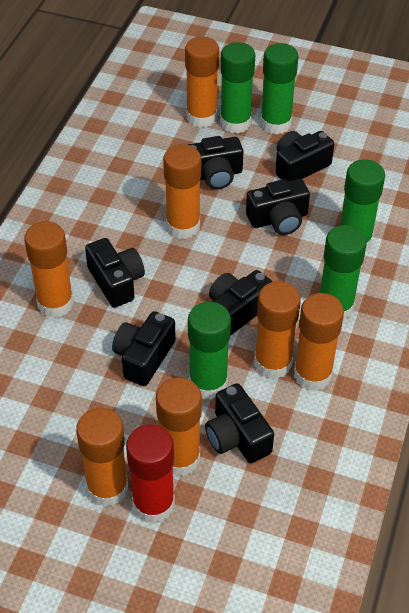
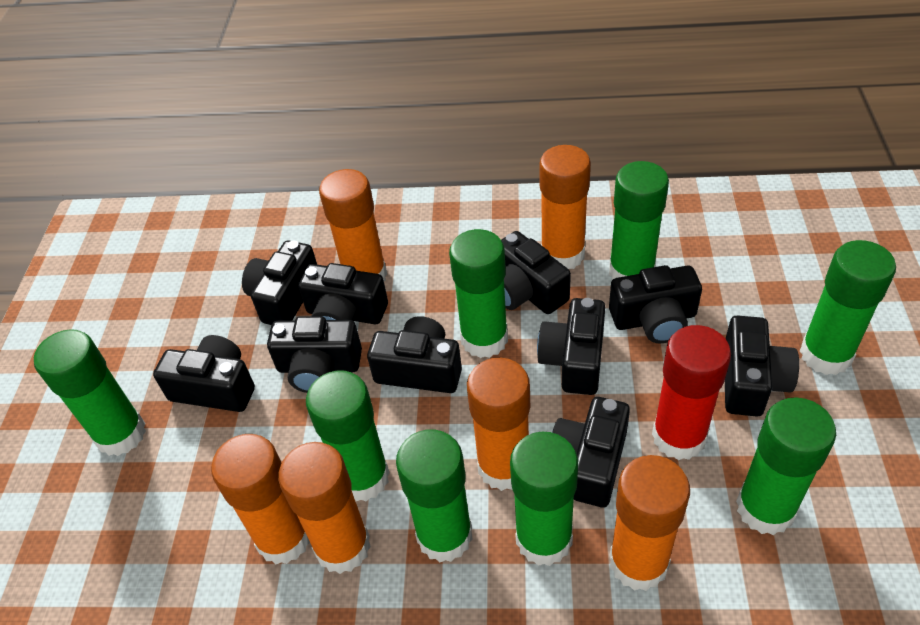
black camera: [85,238,145,308] [112,311,176,386] [188,136,244,190] [205,383,274,463] [209,270,272,336] [246,179,310,235] [275,131,334,182] = 7 -> [153,335,255,412] [242,241,317,325] [267,316,362,393] [298,263,388,324] [367,316,462,393] [501,231,571,314] [537,298,605,395] [552,397,630,507] [609,265,702,343] [725,315,799,417] = 10
green glue stick: [188,302,231,400] [220,42,255,134] [260,43,298,135] [320,225,367,320] [340,159,385,252] = 5 -> [34,329,146,456] [306,370,390,501] [396,429,472,562] [449,229,508,358] [510,432,578,566] [609,161,669,280] [736,397,836,535] [800,240,896,375] = 8
orange glue stick: [24,221,74,318] [76,408,128,507] [156,378,202,476] [163,144,201,239] [185,37,219,128] [254,281,301,379] [294,293,344,391] = 7 -> [211,434,310,564] [278,442,371,574] [319,169,387,281] [467,358,530,491] [539,145,591,269] [610,455,690,591] = 6

